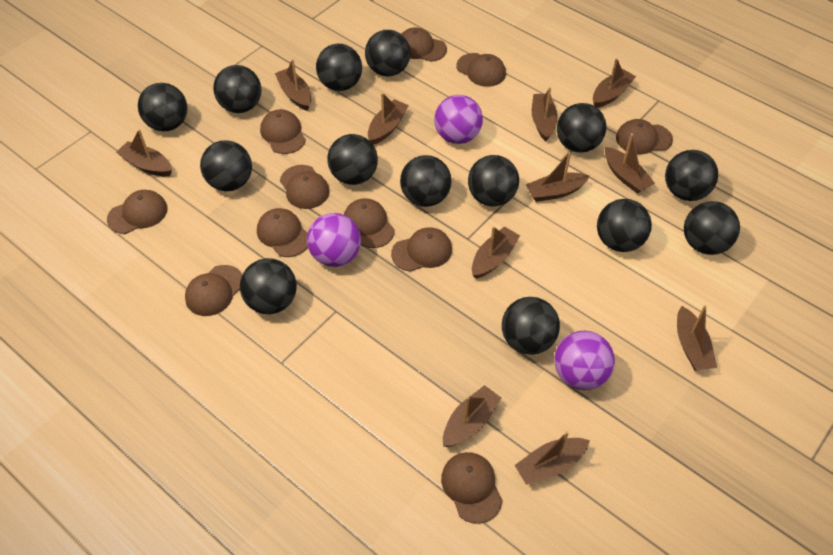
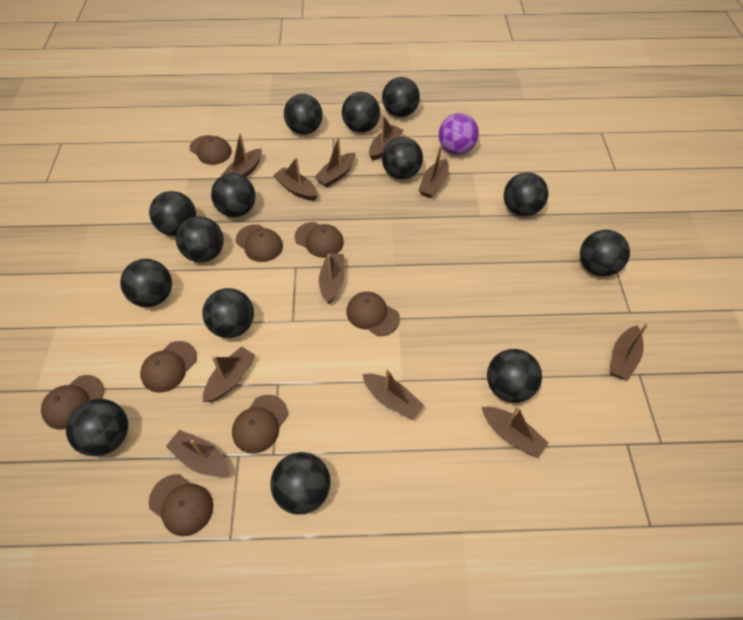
brown cap: [107,190,168,234] [185,265,242,316] [257,208,308,257] [260,109,306,154] [280,165,329,209] [344,198,395,248] [391,227,452,272] [402,28,447,62] [441,452,503,524] [457,53,506,87] [616,119,673,155] = 11 -> [41,375,104,430] [140,341,197,393] [149,474,213,536] [189,135,232,165] [232,395,288,454] [236,224,283,262] [295,222,344,258] [347,292,400,336] = 8
purple ball: [307,213,361,267] [434,95,483,144] [554,331,615,390] = 3 -> [439,113,479,155] = 1

